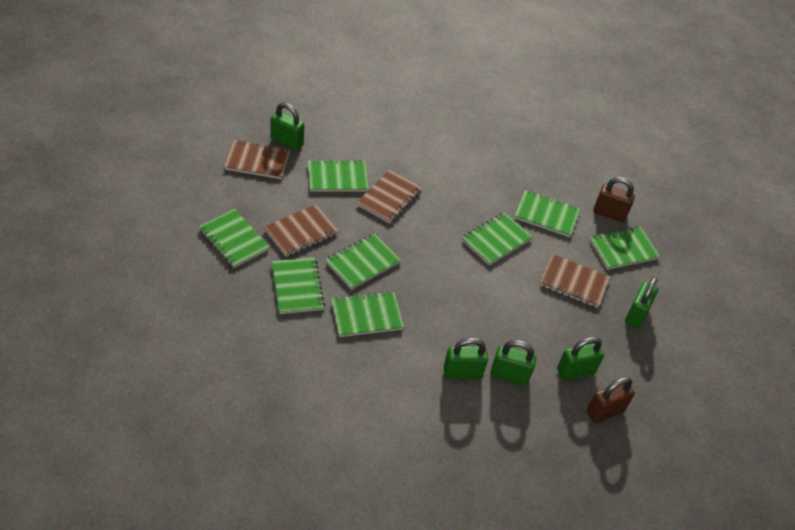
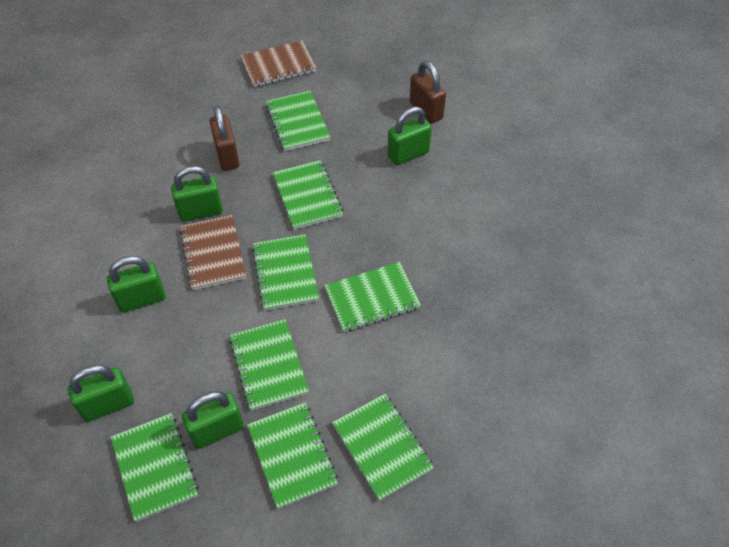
brown notebook: [224,140,290,179] [264,204,338,257] [357,170,422,224] [540,254,610,308] = 4 -> [179,215,246,290] [241,40,316,87] = 2

